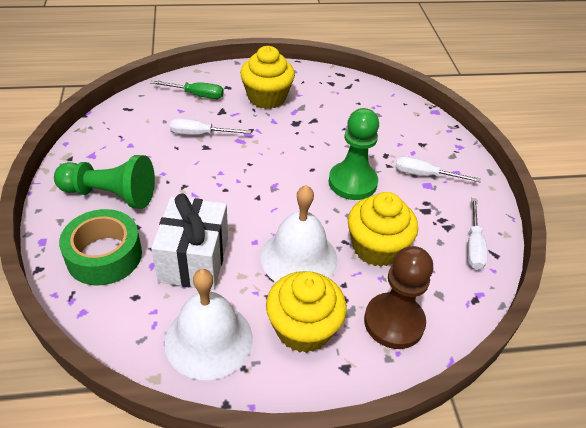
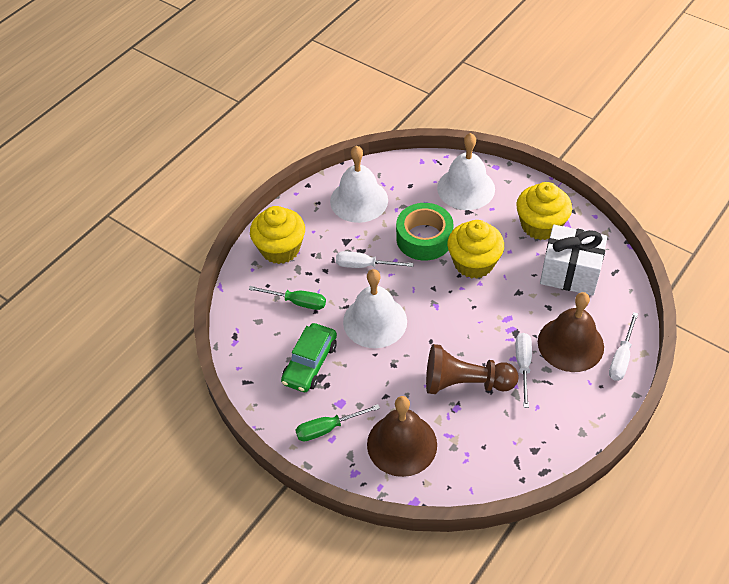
brown bell: none = 0 -> [367,396,437,477] [538,292,604,372] = 2
green car: none = 0 -> [281,323,337,392] = 1
green pawn: [54,155,155,209] [329,108,379,200] = 2 -> none = 0
green screwdriver: [150,80,224,99] = 1 -> [249,286,326,310] [295,404,380,441] = 2
white bell: [165,269,253,380] [261,185,337,282] = 2 -> [330,145,388,223] [343,269,407,348] [437,133,495,210] = 3

